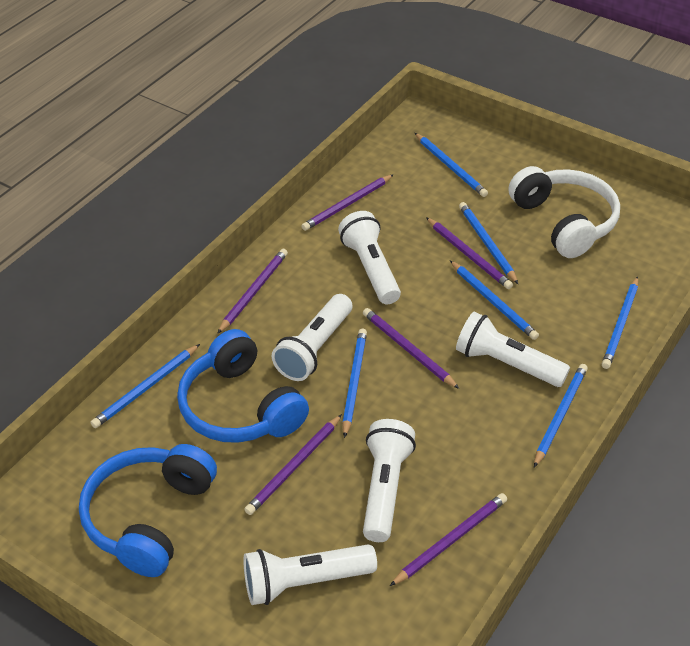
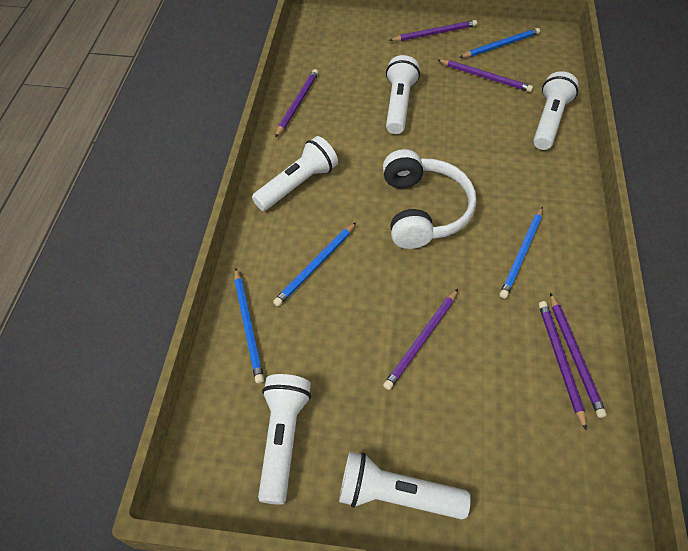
blue headphones: [79,444,217,577] [177,329,309,443] = 2 -> none = 0
blue pencil: [91,344,200,428] [342,329,367,438] [415,133,488,197] [450,261,539,340] [459,202,518,284] [534,364,588,467] [602,276,638,369] = 7 -> [234,268,264,384] [273,222,356,306] [459,28,540,58] [500,207,543,299] = 4

